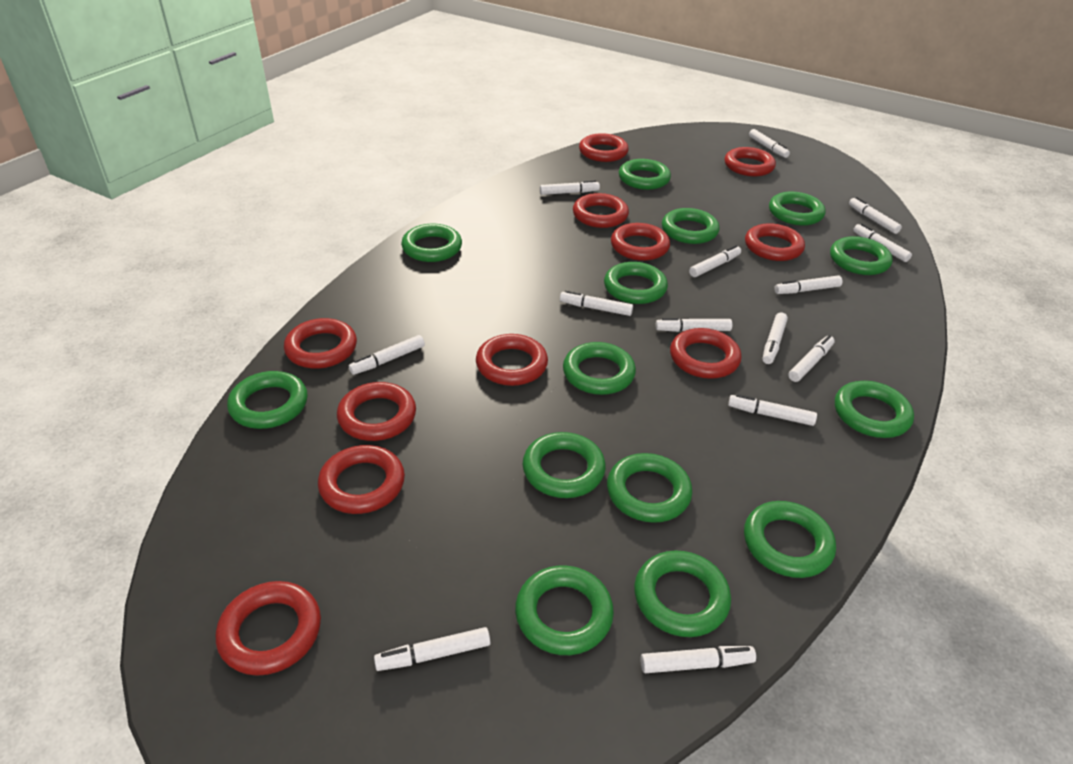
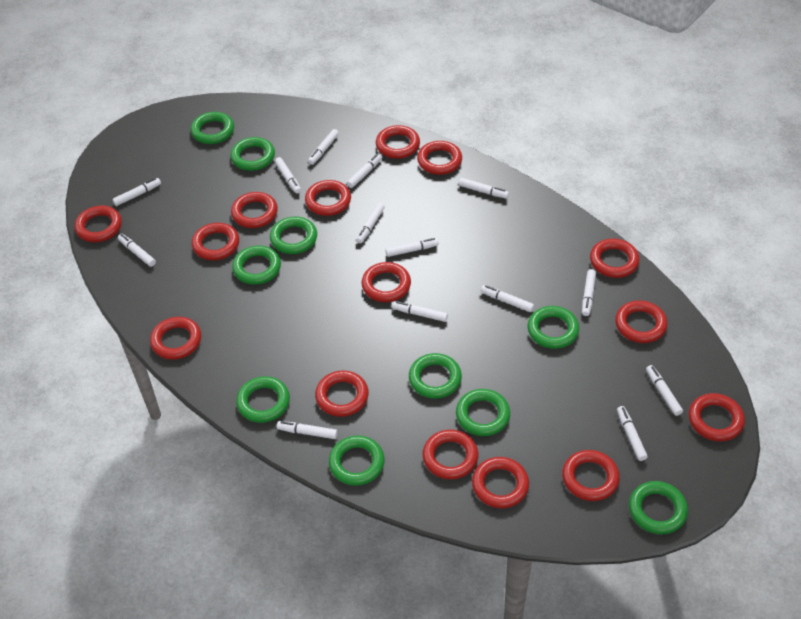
green ring: [227,371,308,429] [401,224,462,262] [515,565,614,655] [523,432,606,498] [563,342,636,395] [604,262,668,304] [607,453,692,523] [619,159,671,190] [634,550,731,637] [662,208,720,244] [744,501,836,578] [769,192,825,226] [830,236,893,275] [835,381,914,438] = 14 -> [191,112,234,144] [230,137,275,171] [232,245,281,285] [236,376,290,423] [270,217,317,254] [329,435,385,486] [409,353,462,399] [456,389,510,436] [528,306,579,349] [629,481,688,534] = 10
red ring: [216,581,321,676] [284,318,357,369] [318,445,405,514] [337,382,416,441] [476,334,548,386] [573,193,629,228] [579,133,629,162] [611,223,670,261] [670,328,742,379] [725,147,776,176] [745,223,805,261] = 11 -> [75,206,122,242] [150,317,201,360] [192,223,239,260] [231,192,278,228] [305,180,351,216] [315,370,369,417] [361,262,411,302] [376,125,420,159] [417,141,462,175] [422,430,478,479] [472,457,529,508] [562,450,620,501] [590,239,640,278] [615,300,667,343] [689,393,745,441] = 15

